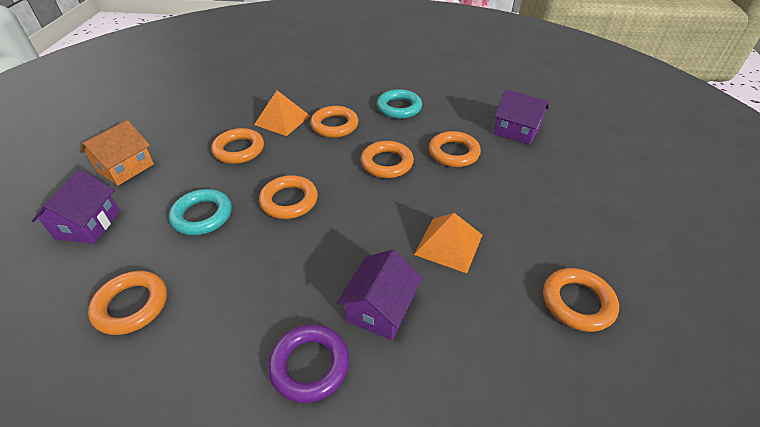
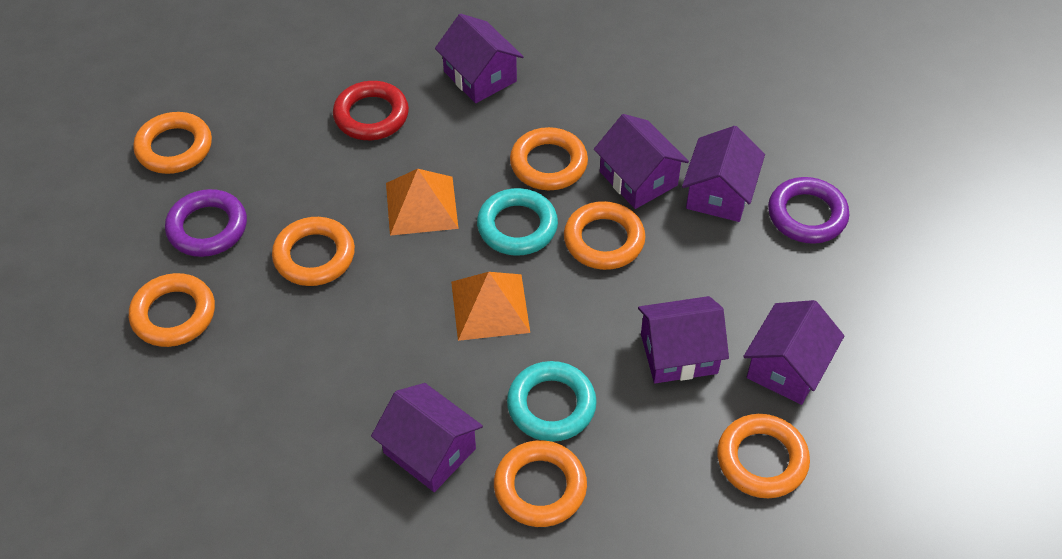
orange house: [80,120,154,186] = 1 -> none = 0
purple house: [32,170,120,244] [337,249,422,341] [494,89,549,145] = 3 -> [371,383,483,492] [435,14,524,103] [594,114,689,209] [638,296,729,383] [682,126,765,222] [743,300,844,405] = 6
purple ring: [268,324,349,403] = 1 -> [165,189,247,257] [768,177,849,244] = 2
red ring: none = 0 -> [333,81,409,140] = 1

